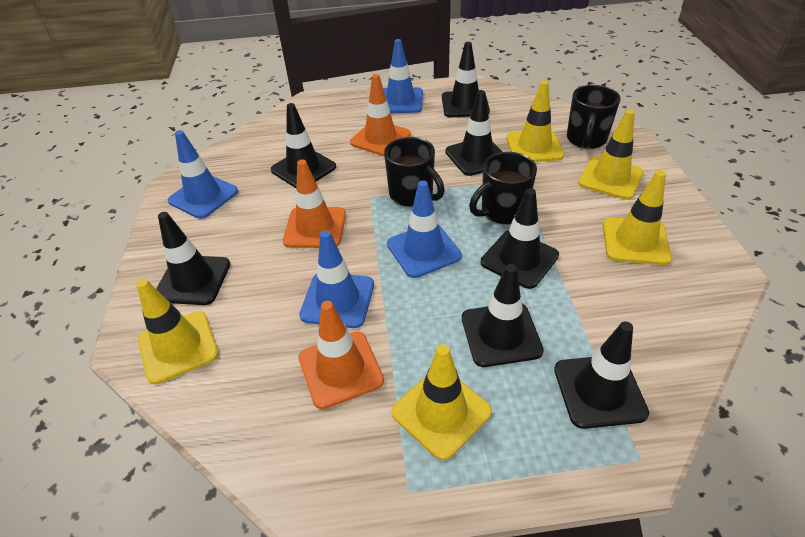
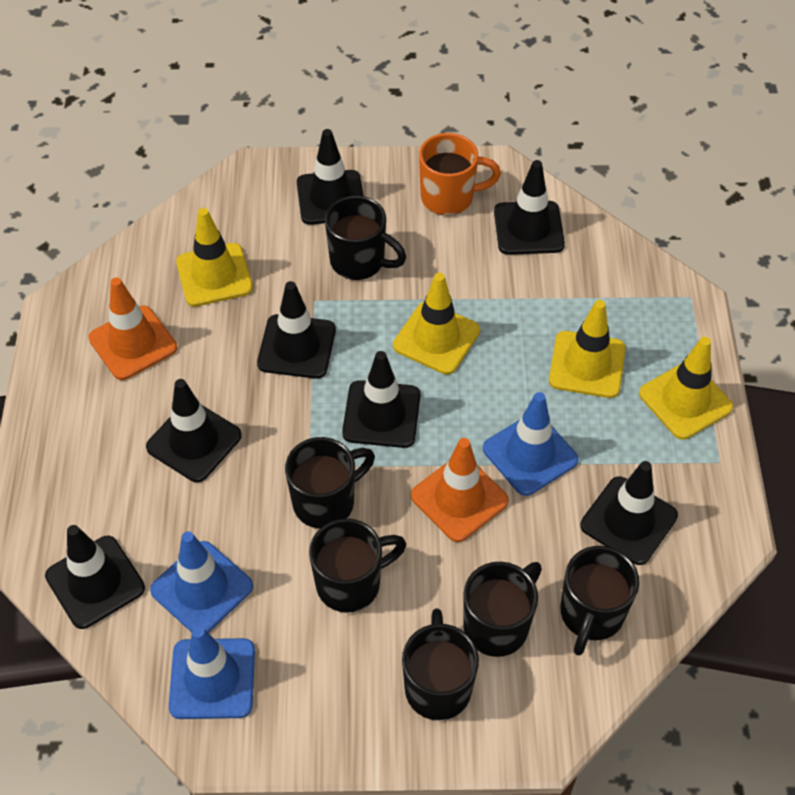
black mug: [384,137,445,207] [469,152,537,224] [567,85,621,149] = 3 -> [285,437,375,529] [309,518,406,613] [325,196,406,280] [402,608,479,720] [463,562,542,657] [560,546,639,656] = 6
blue traffic cone: [168,130,238,219] [299,230,374,328] [383,39,423,113] [387,181,462,278] = 4 -> [150,531,253,633] [169,626,255,719] [483,392,578,496] = 3
orange mug: none = 0 -> [419,133,501,216] = 1
orange traffic cone: [283,159,346,248] [298,301,384,409] [350,74,411,156] = 3 -> [88,277,177,380] [411,438,509,542] = 2
yellow traffic cone: [136,279,219,384] [392,344,492,460] [506,81,564,162] [578,109,643,200] [603,170,672,265] = 5 -> [176,208,253,307] [393,273,480,375] [549,300,626,398] [639,337,733,440] = 4

